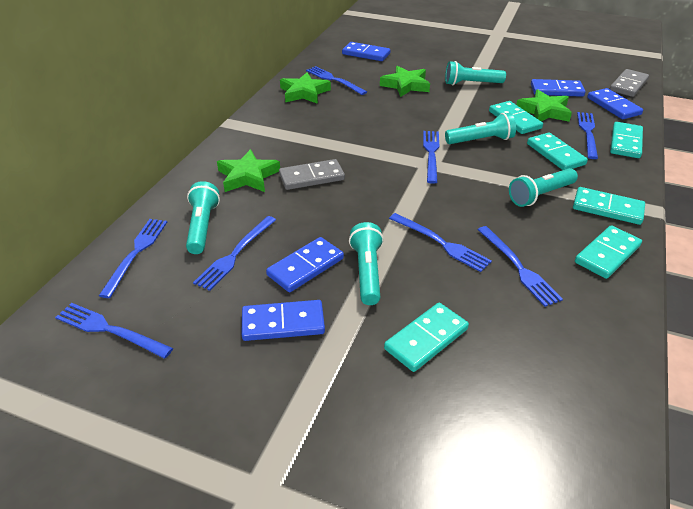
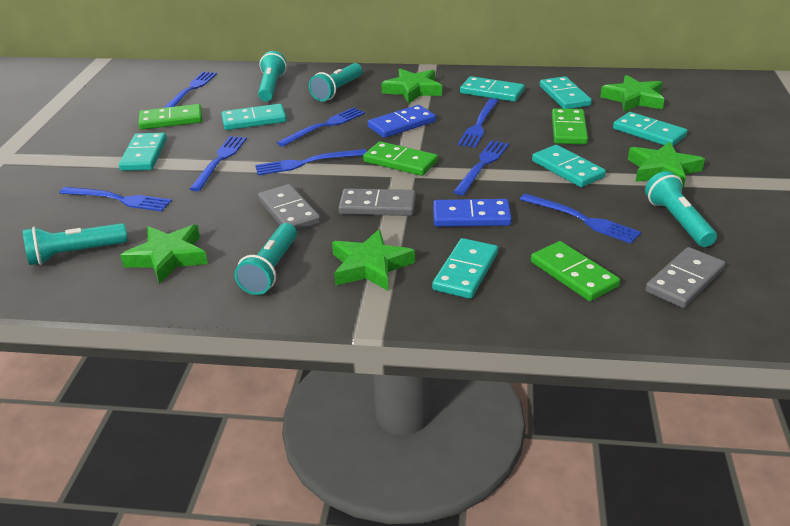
blue domino: [241,300,325,341] [266,237,344,292] [342,42,390,61] [531,79,585,97] [587,88,643,119] = 5 -> [368,105,436,138] [433,199,512,227] = 2
green domino: none = 0 -> [138,104,202,130] [363,141,438,176] [531,241,620,301] [552,108,588,144] = 4
green star: [217,149,280,192] [280,72,331,104] [380,66,430,97] [516,89,572,122] = 4 -> [120,225,208,284] [332,229,415,291] [381,69,442,104] [600,75,665,112] [628,141,705,189] = 5
grey domino: [279,159,345,190] [610,69,649,97] = 2 -> [258,184,321,231] [338,188,416,216] [645,247,725,308] = 3
turquoise domino: [384,303,469,372] [489,101,543,134] [527,132,588,170] [573,187,645,225] [575,225,642,279] [610,122,643,158] = 6 -> [119,133,167,171] [222,104,287,130] [432,238,498,299] [460,76,525,102] [532,145,606,187] [540,76,592,109] [613,112,687,146] = 7

